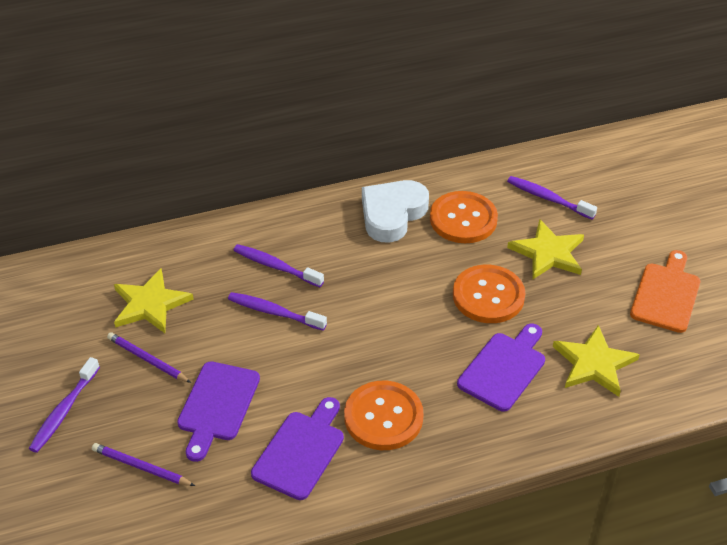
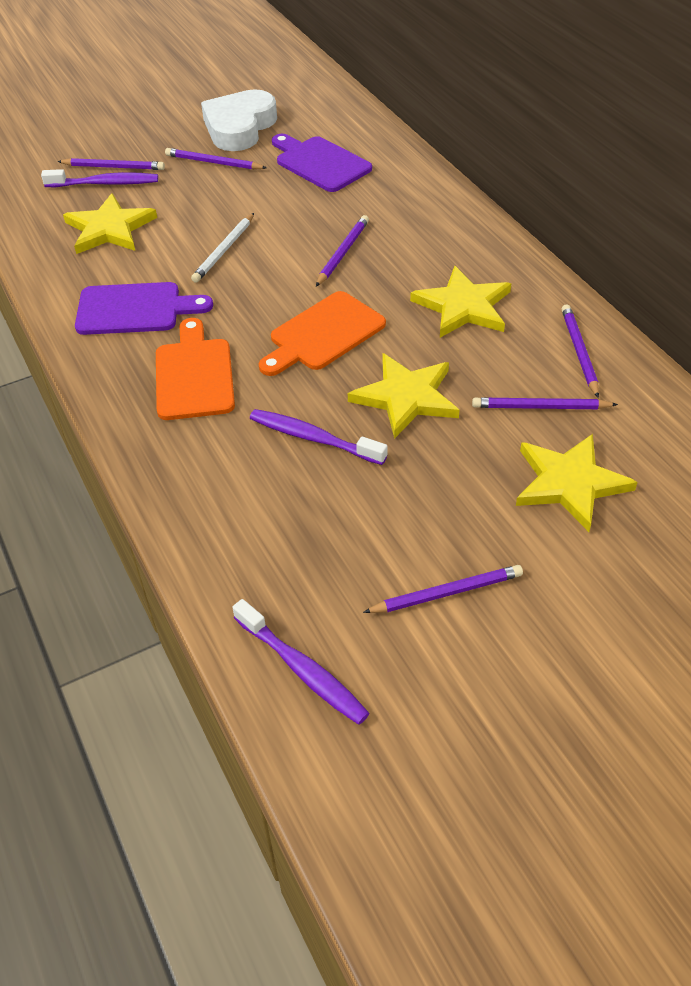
orange button: [344,381,424,450] [430,191,498,243] [453,265,526,323] = 3 -> none = 0
orange cutting board: [630,250,700,333] = 1 -> [156,318,235,420] [259,291,386,376] = 2
purple cutting board: [177,361,260,462] [251,397,344,500] [457,324,545,412] = 3 -> [75,282,213,335] [272,134,372,192] = 2
purple pencil: [92,443,195,486] [107,332,191,383] = 2 -> [57,158,165,170] [165,148,267,170] [316,215,369,287] [363,565,523,613] [472,397,618,409] [562,304,599,398] = 6
purple toothbrush: [29,357,100,453] [228,292,327,331] [233,244,324,287] [507,176,597,219] = 4 -> [41,169,158,187] [232,599,370,725] [250,409,387,465] = 3
white pencil: none = 0 -> [191,213,254,283] = 1
yellow star: [114,268,194,333] [507,219,584,279] [553,325,640,397] = 3 -> [63,193,157,254] [348,353,460,439] [410,266,511,338] [516,434,638,532] = 4

